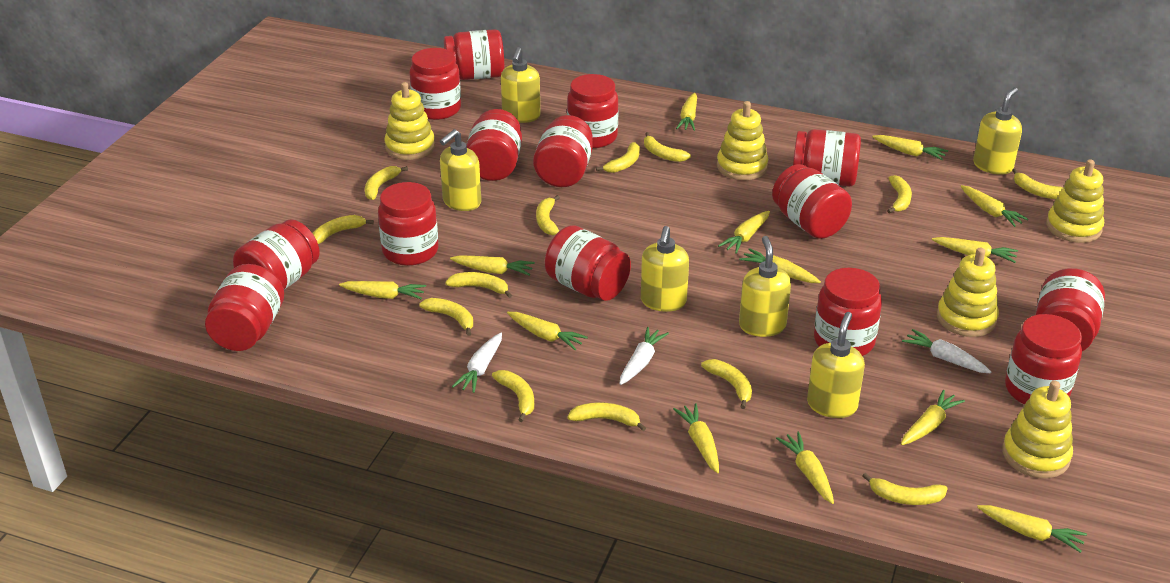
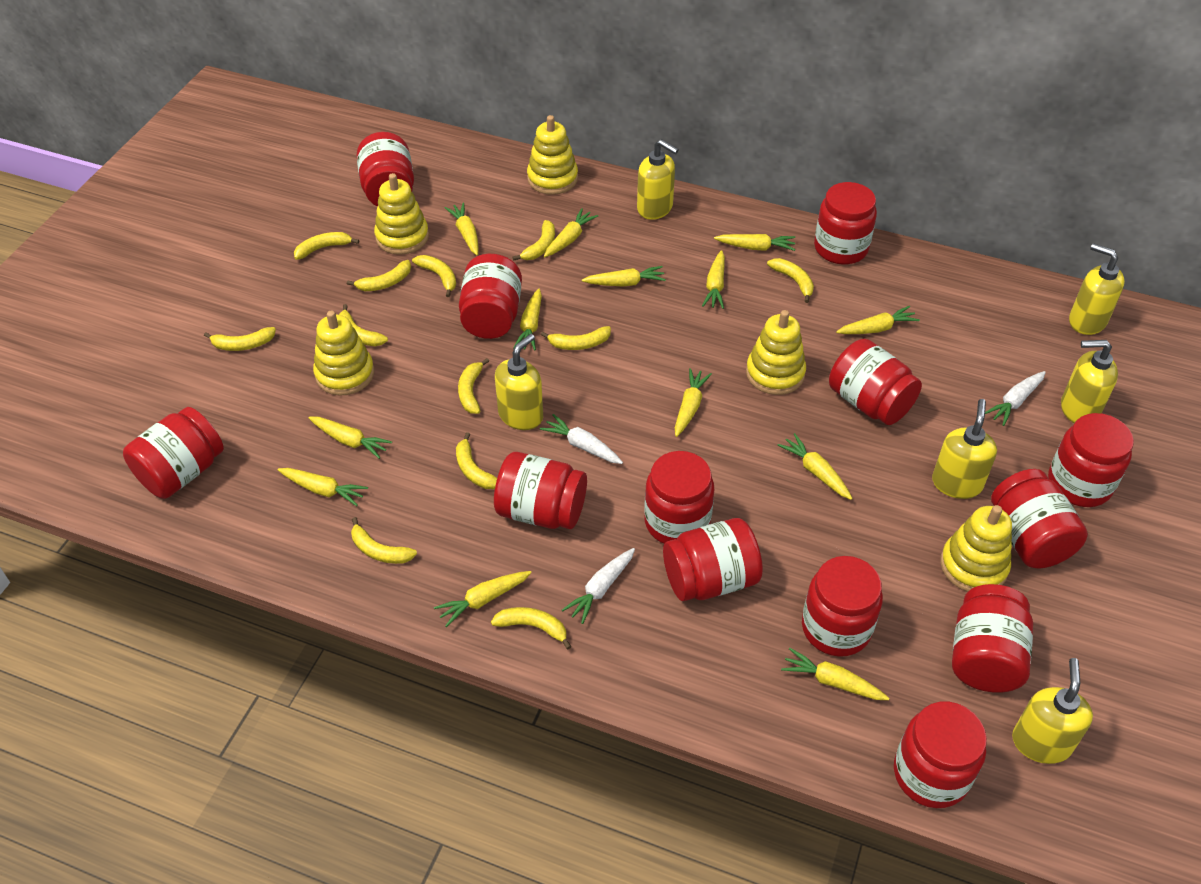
red jar: [205,264,284,351] [233,219,320,290] [378,182,438,266] [409,48,461,120] [444,29,504,80] [466,109,522,181] [533,115,593,187] [545,225,631,301] [567,74,619,148] [772,164,852,239] [793,129,861,187] [814,268,882,356] [1005,314,1082,405] [1035,268,1105,351] = 14 -> [123,407,224,499] [357,132,414,206] [459,254,522,339] [494,452,587,529] [644,451,714,544] [663,518,763,601] [802,556,883,657] [814,182,877,265] [829,339,922,425] [894,702,987,808] [952,584,1033,693] [991,469,1088,568] [1048,413,1134,507] = 13
yellow banana: [312,215,374,244] [365,166,408,200] [419,298,473,336] [445,272,512,298] [492,370,534,422] [536,195,560,236] [568,402,646,431] [596,142,640,173] [644,132,691,162] [701,359,752,409] [862,473,948,505] [887,175,912,213] [1012,169,1063,199] = 13 -> [204,327,276,351] [294,232,359,260] [339,304,388,346] [347,260,411,291] [351,517,417,564] [412,255,456,297] [456,432,497,489] [458,358,489,414] [491,607,571,650] [512,220,555,261] [541,326,611,350] [767,258,814,303] = 12

